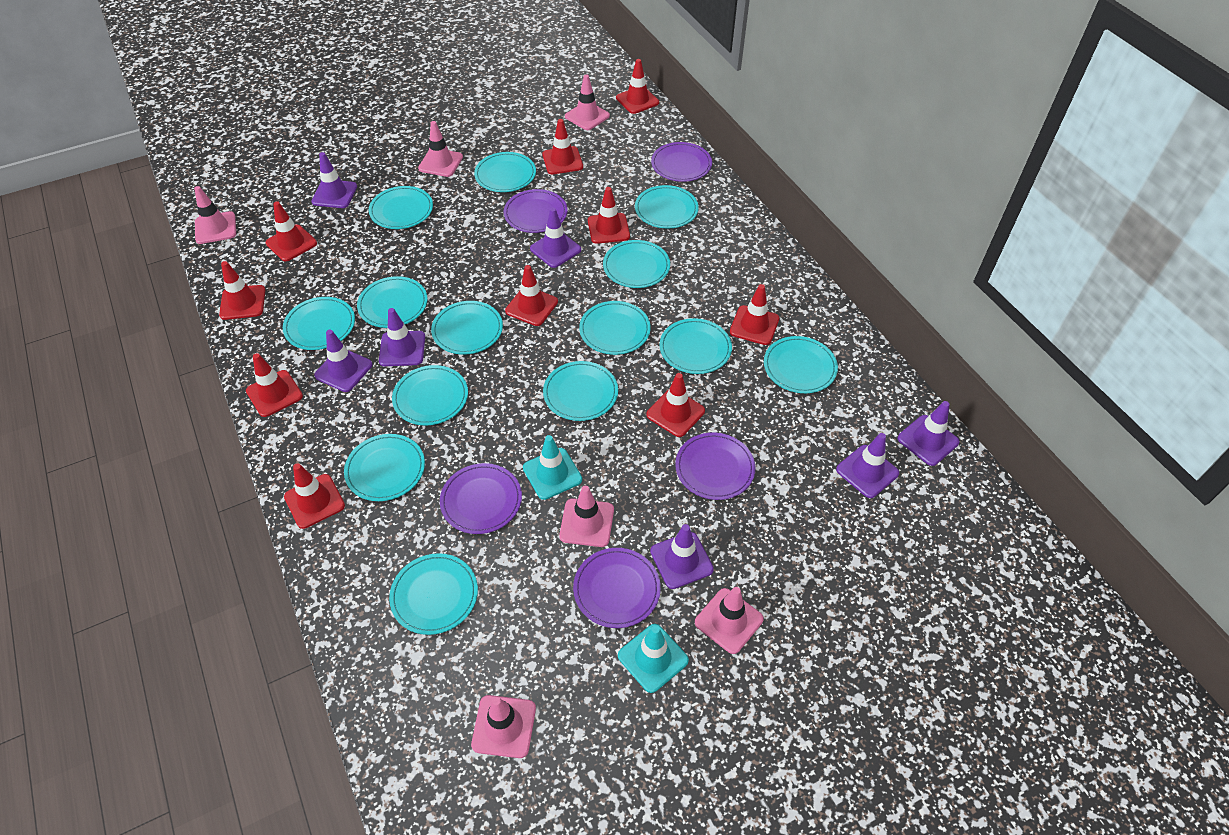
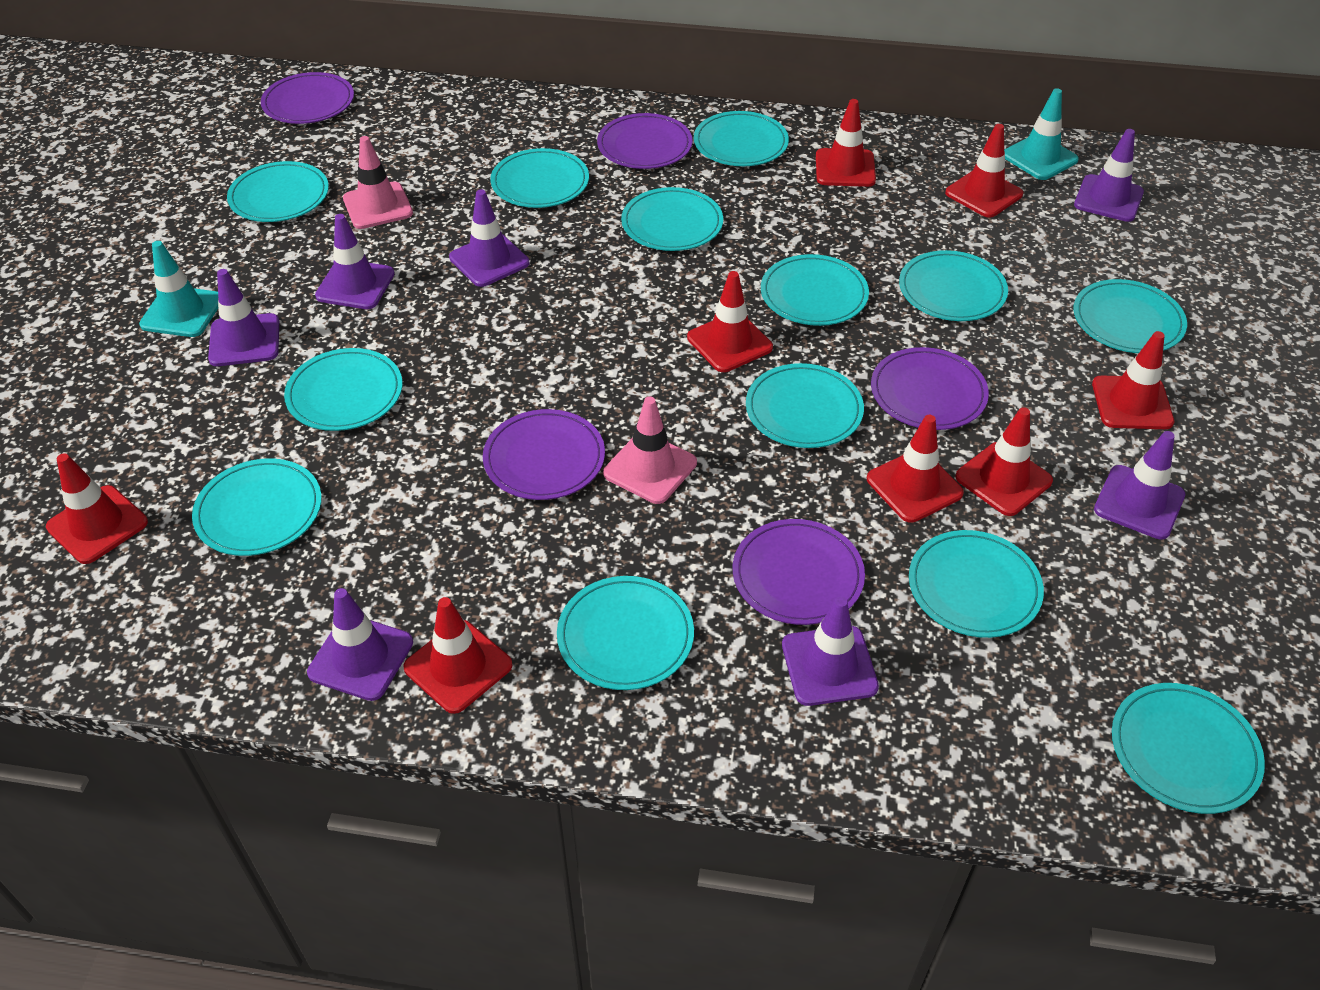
pink traffic cone: [194,186,236,244] [418,121,463,177] [471,695,536,758] [559,486,614,547] [565,75,610,130] [695,587,764,654] = 6 -> [343,136,413,229] [603,396,697,504] = 2
red traffic cone: [219,261,265,320] [246,353,303,417] [266,201,317,261] [284,463,345,529] [505,265,558,326] [542,119,583,174] [588,187,630,244] [616,59,659,114] [646,373,705,437] [730,284,779,345] = 10 -> [46,453,148,564] [403,597,513,714] [687,271,773,372] [816,99,876,187] [867,415,964,523] [945,124,1023,218] [955,407,1053,516] [1092,331,1174,429] = 8
turquoise plate: [283,297,355,350] [344,434,425,501] [357,276,428,328] [369,186,433,229] [389,553,478,635] [392,365,468,425] [431,301,503,355] [474,152,536,192] [543,361,618,421] [579,301,651,355] [603,240,670,288] [635,185,699,228] [660,318,732,374] [764,336,838,393] = 14 -> [192,459,322,556] [227,161,329,222] [284,348,403,431] [490,148,589,208] [557,576,694,690] [621,187,723,251] [694,111,789,166] [746,363,864,448] [761,254,869,326] [899,250,1008,321] [909,530,1044,638] [1074,279,1187,353] [1112,683,1265,814] = 13

